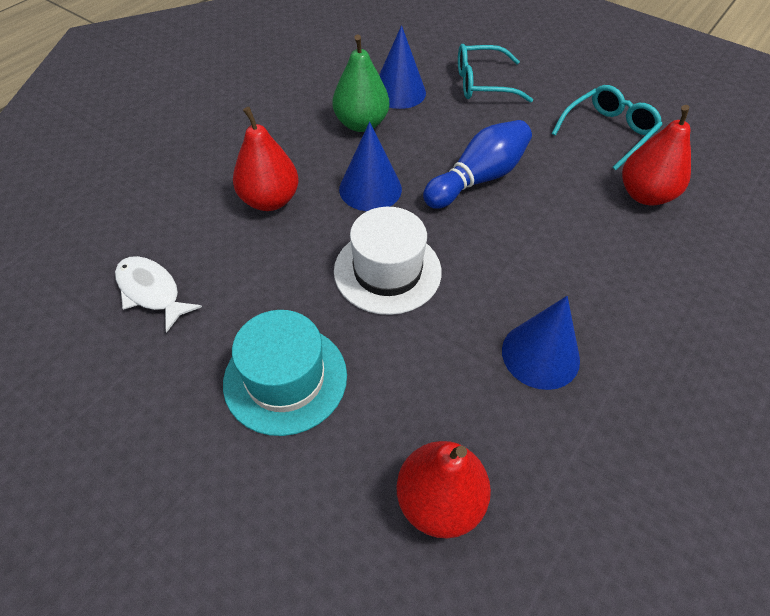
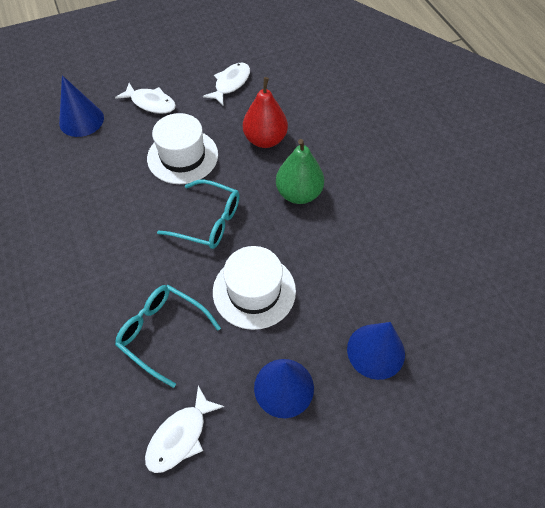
blue bowling pin: [423,120,532,209] = 1 -> none = 0
red pear: [233,107,299,211] [396,441,491,538] [622,105,691,205] = 3 -> [243,77,288,148] = 1
turquoise hat: [223,310,347,436] = 1 -> none = 0
white fish: [115,256,202,333] = 1 -> [115,83,176,114] [145,386,225,473] [203,62,250,105] = 3
white hat: [334,207,442,315] = 1 -> [147,113,218,184] [213,246,296,330] = 2

